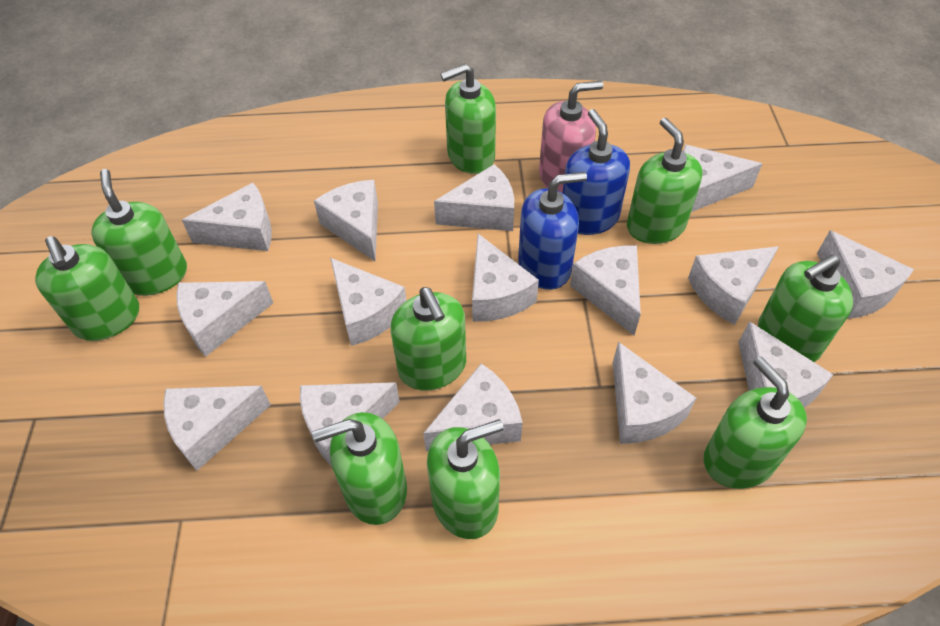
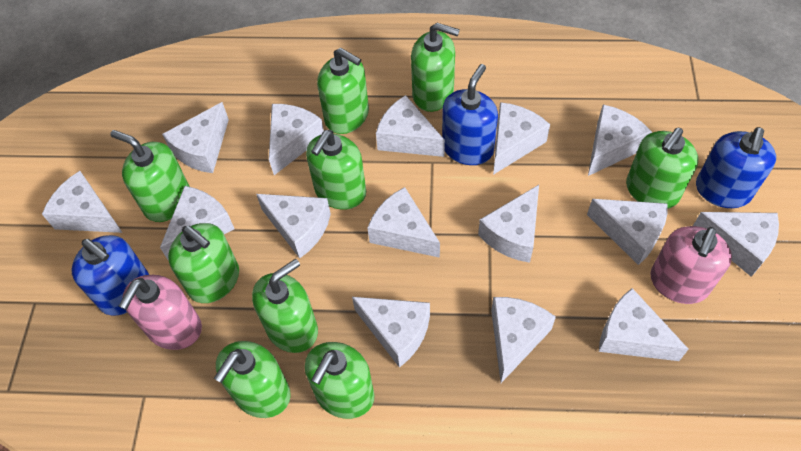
blue soap dispenser: [518,172,587,290] [562,109,630,235] = 2 -> [72,235,149,315] [442,64,498,165] [696,127,776,208] = 3
pink soap dispenser: [539,81,603,193] = 1 -> [119,275,202,350] [650,226,732,304] = 2

